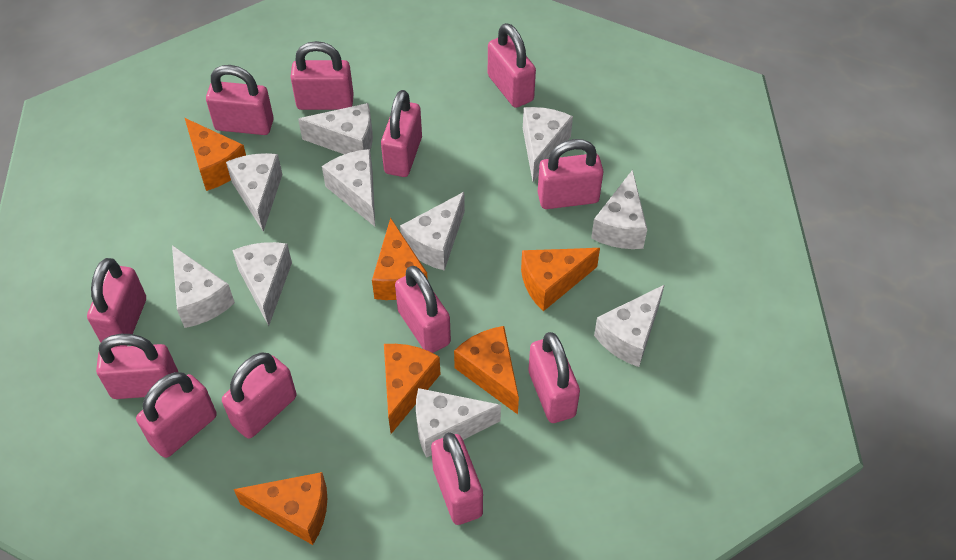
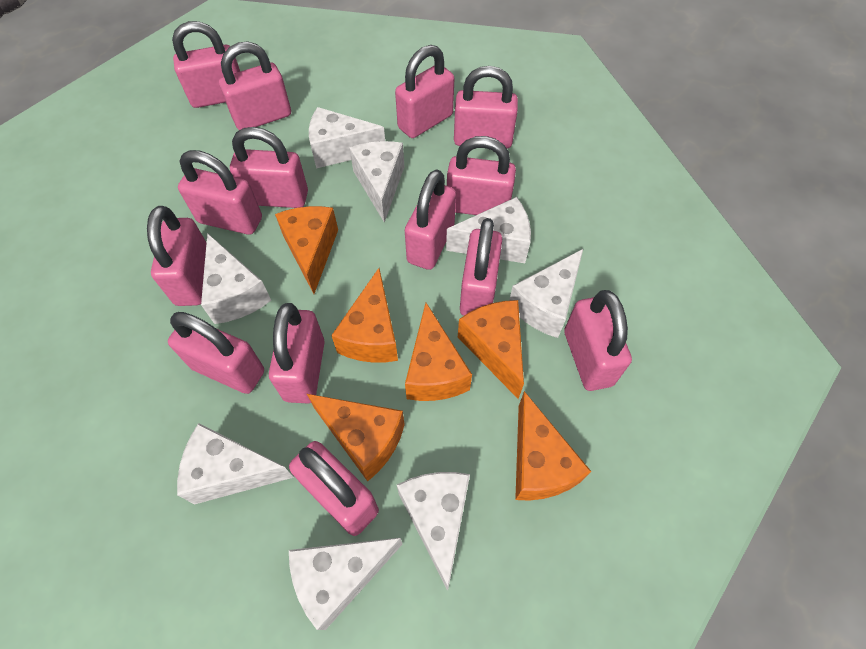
pink padlock: [87,258,146,347] [96,334,178,399] [136,372,217,458] [206,65,274,135] [222,353,296,439] [291,41,354,110] [381,90,422,177] [395,266,451,353] [431,432,483,525] [488,23,536,108] [528,332,580,423] [538,139,603,209] = 12 -> [147,206,207,306] [168,312,264,394] [172,21,240,108] [178,150,262,235] [219,41,291,130] [230,127,308,208] [269,303,325,403] [289,441,379,536] [395,45,455,138] [405,169,456,270] [447,136,516,215] [454,66,518,149] [460,218,502,316] [564,290,632,391] = 14
white cheese: [172,245,235,328] [226,153,283,232] [232,242,292,326] [298,103,373,154] [322,149,375,227] [400,192,465,270] [416,388,501,458] [523,107,573,182] [591,170,647,249] [594,285,664,367] = 10 -> [177,423,294,505] [201,233,271,324] [289,538,403,630] [309,107,385,168] [349,141,404,223] [397,472,470,591] [446,197,531,263] [509,249,583,338] = 8

